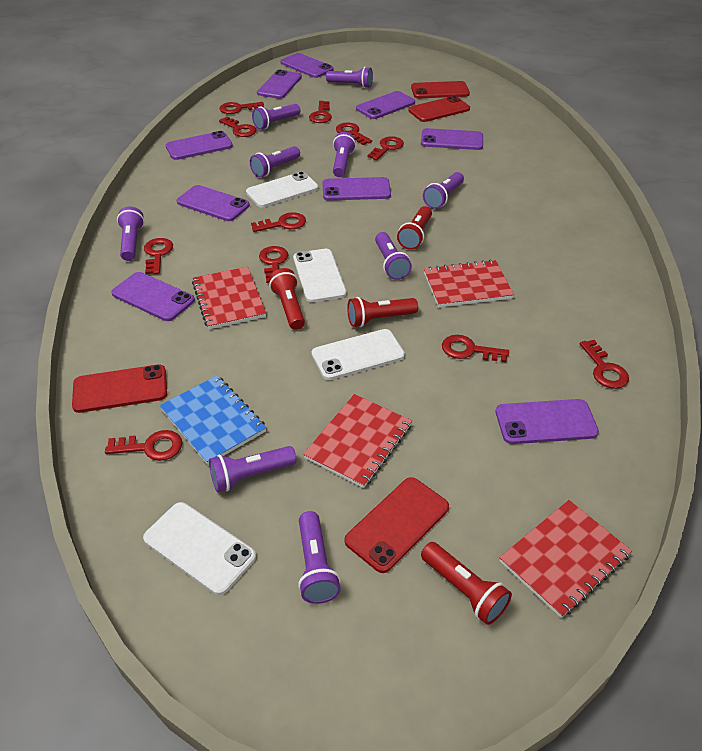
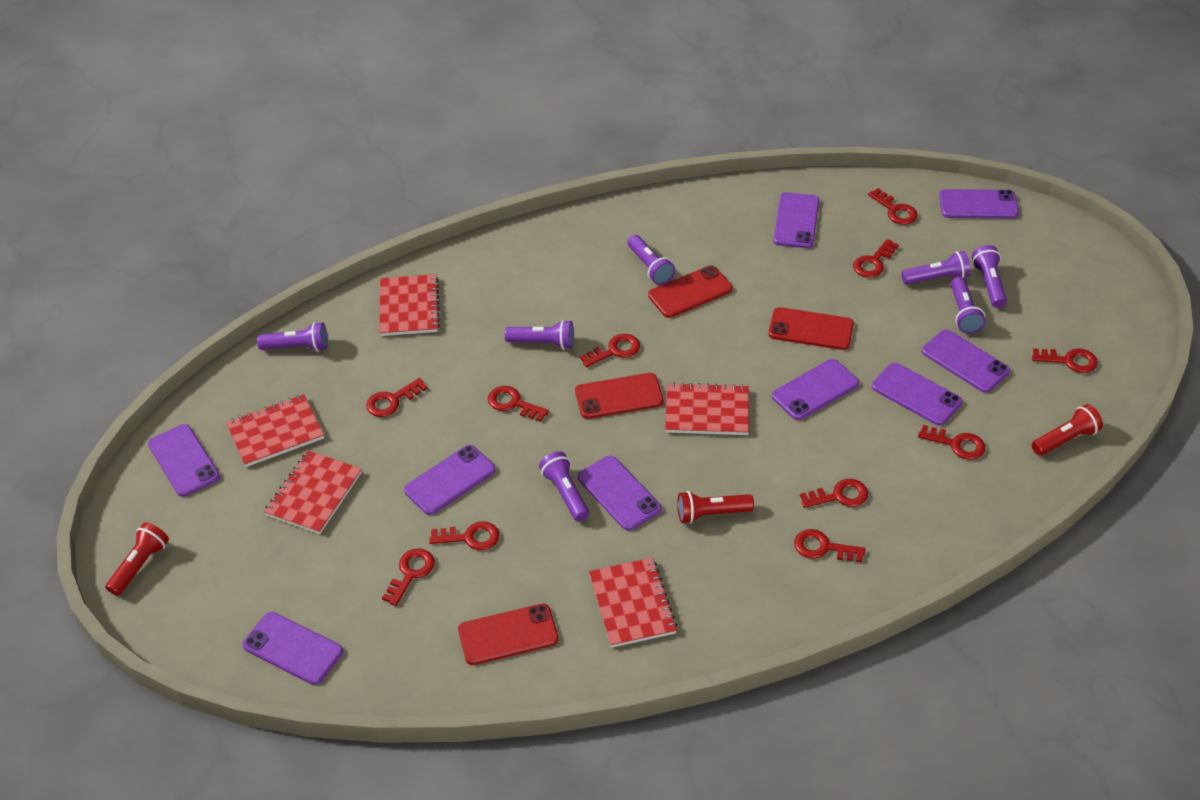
blue notebook: [160,375,266,465] = 1 -> none = 0
purple flashlight: [117,206,144,261] [209,446,297,492] [250,146,300,177] [252,104,300,130] [298,511,340,604] [326,67,373,88] [333,132,356,177] [375,232,412,280] [423,172,464,209] = 9 -> [257,322,328,352] [505,320,574,350] [539,451,589,521] [628,235,675,285] [902,251,971,285] [951,277,986,334] [972,245,1007,308] = 7
red flashlight: [269,268,305,330] [347,297,418,327] [397,206,432,250] [421,542,512,625] = 4 -> [106,522,169,596] [677,491,754,524] [1032,404,1103,456] = 3
red notebook: [192,267,266,329] [303,394,412,488] [424,260,514,307] [499,500,632,618] = 4 -> [226,394,324,467] [264,450,362,534] [379,274,440,336] [589,558,677,648] [665,382,749,435] = 5
white phone: [143,502,256,595] [246,172,318,208] [293,249,346,302] [312,329,405,380] = 4 -> none = 0

